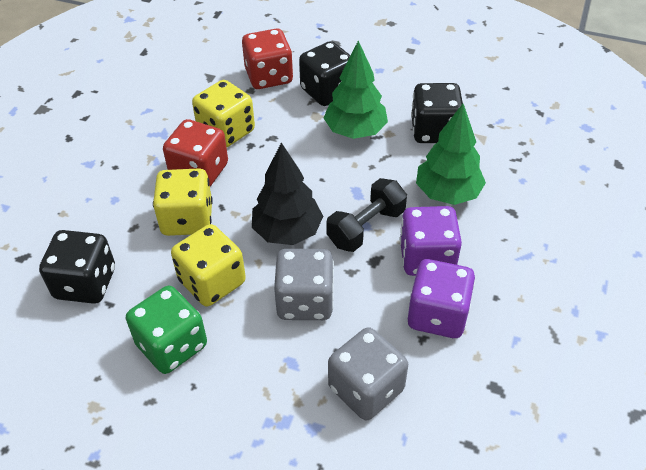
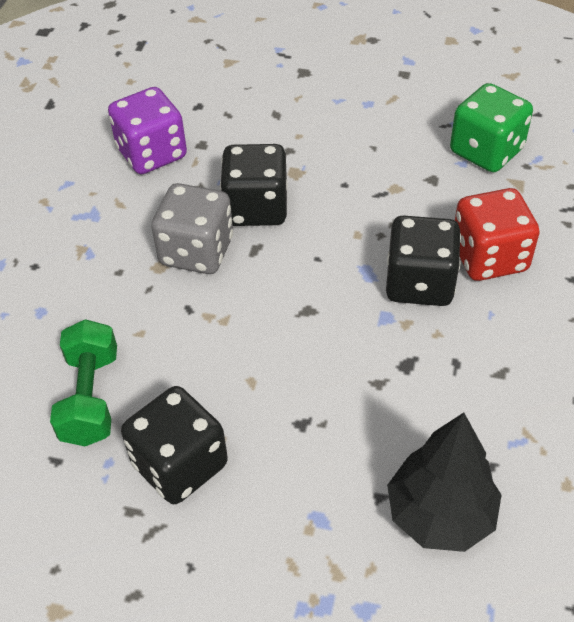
black dumbbell: [326,178,407,252] = 1 -> none = 0
green dumbbell: none = 0 -> [50,319,117,446] = 1
green tree: [324,41,388,139] [416,104,486,205] = 2 -> none = 0
grey dice: [274,249,334,320] [328,327,408,420] = 2 -> [151,183,233,274] = 1
purple dice: [400,206,462,276] [408,259,475,338] = 2 -> [108,87,187,174] = 1
red dice: [163,119,228,186] [242,28,293,89] = 2 -> [455,188,540,281] = 1
yellow dice: [153,168,213,236] [171,224,246,307] [192,80,255,147] = 3 -> none = 0

